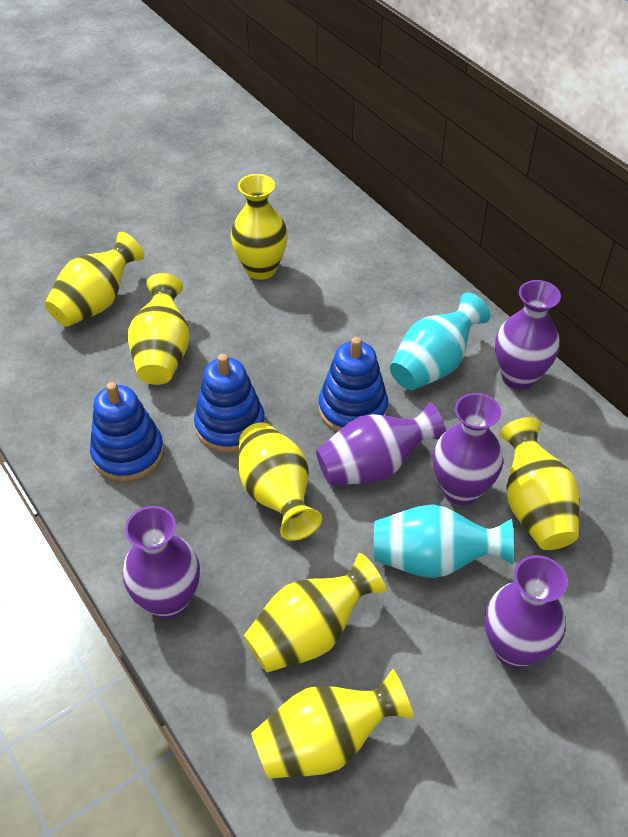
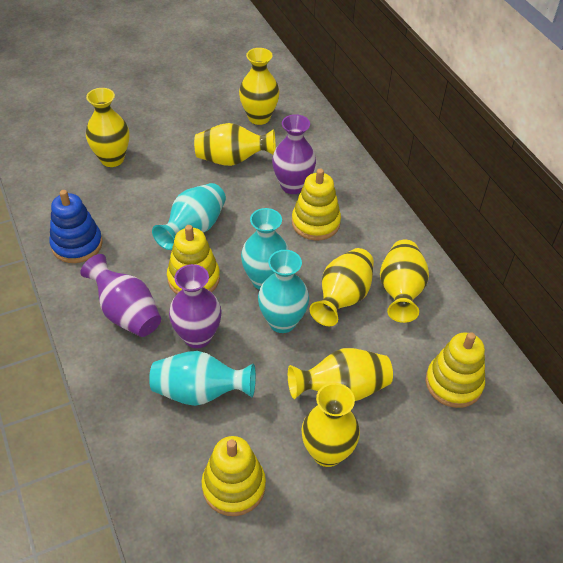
blue stacking toy: [90,382,164,482] [194,354,265,453] [319,337,388,432] = 3 -> [49,190,103,263] = 1
purple vase: [123,506,200,619] [316,402,446,485] [433,393,503,505] [485,555,568,668] [495,280,561,390] = 5 -> [80,254,161,337] [169,264,222,348] [272,114,316,194] = 3
turquoise vase: [374,504,514,578] [390,292,491,390] = 2 -> [149,351,256,406] [152,183,226,250] [241,208,289,290] [258,250,309,333] = 4
yellow stacking toy: none = 0 -> [167,225,220,294] [201,436,266,516] [292,169,341,241] [425,332,485,408] = 4

